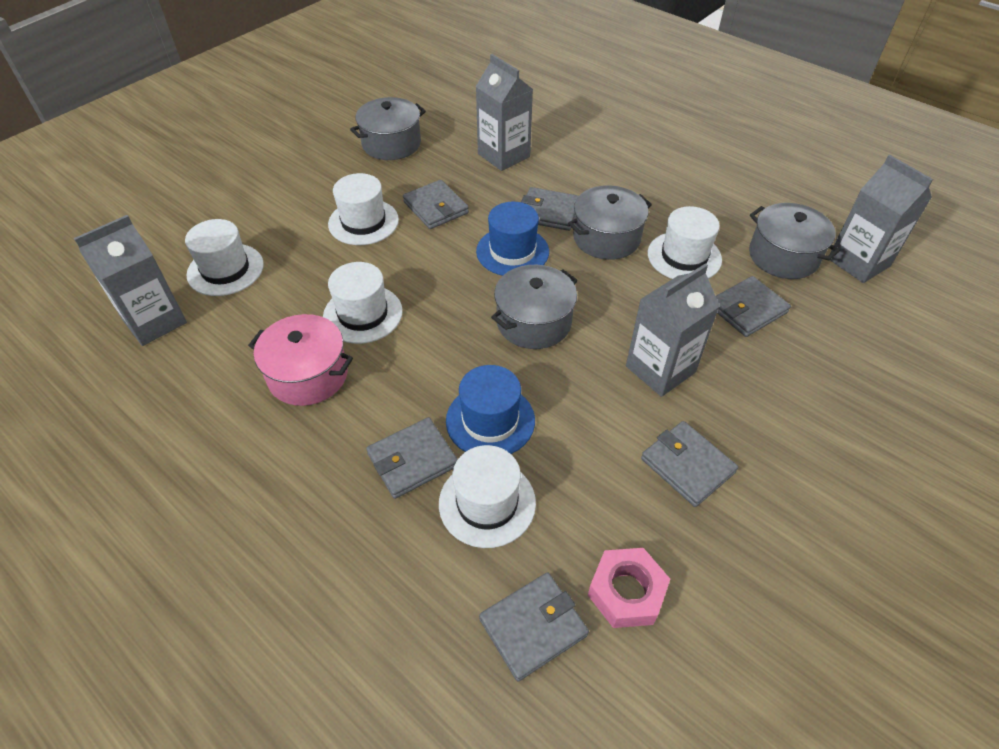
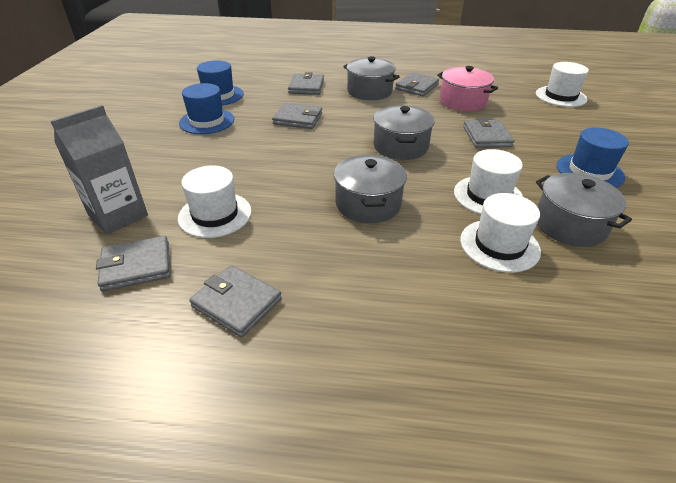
blue hat: [446,365,535,454] [476,202,549,276] = 2 -> [179,83,234,134] [197,60,244,105] [557,128,629,188] = 3
grey carton: [74,215,187,346] [476,54,533,171] [626,263,720,397] [829,155,933,283] = 4 -> [50,105,148,235] = 1
pink nut: [588,548,670,628] = 1 -> none = 0
white hat: [185,219,264,296] [323,262,403,344] [328,173,399,245] [439,445,536,548] [648,206,722,279] = 5 -> [178,165,252,238] [454,149,523,215] [460,193,541,273] [536,62,589,107] = 4

